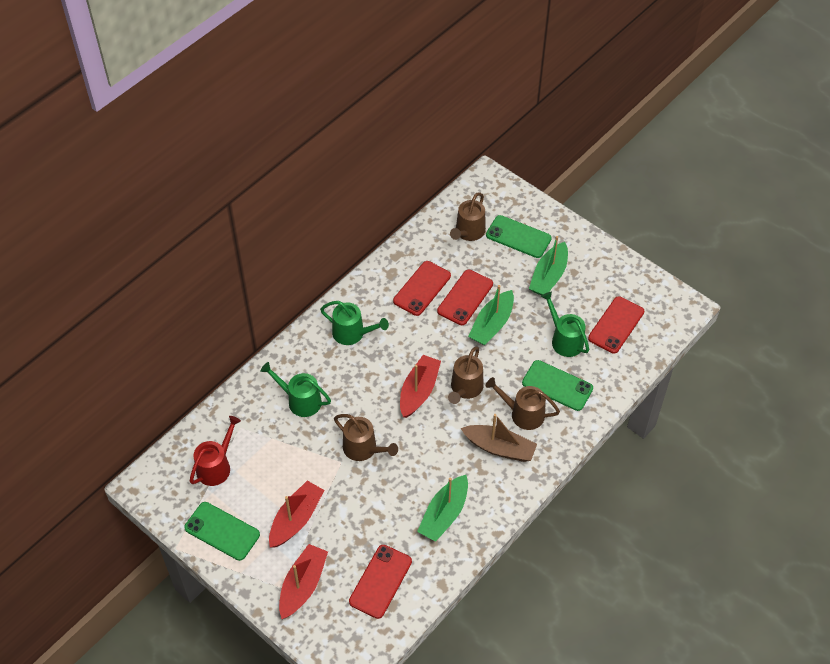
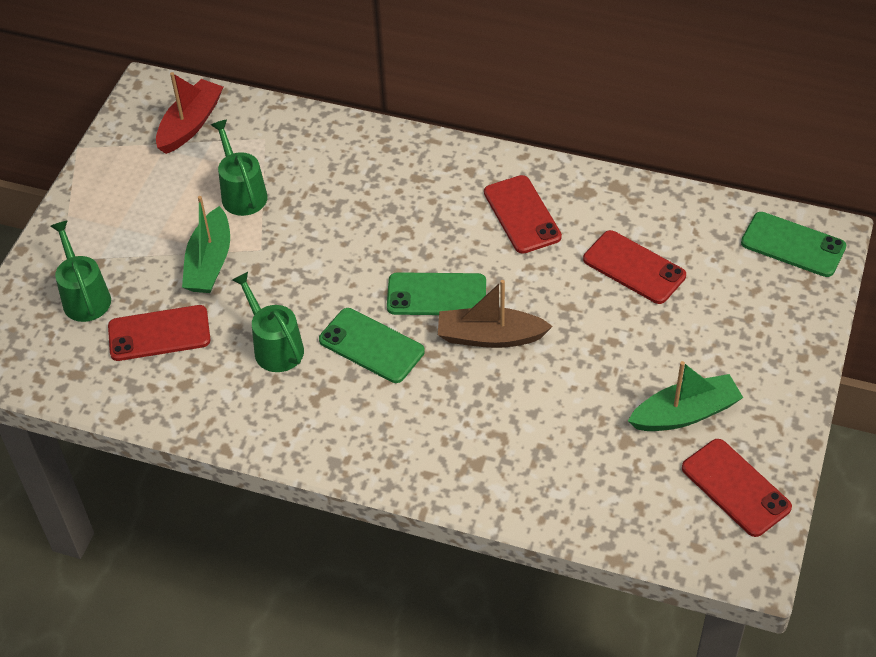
brown watering can: [334,414,398,461] [448,347,484,404] [450,192,486,241] [486,377,560,430] = 4 -> none = 0
green boat: [417,475,468,542] [468,285,514,345] [529,236,568,295] = 3 -> [182,196,230,293] [628,361,743,431] = 2
red boat: [269,481,324,547] [279,544,328,619] [400,355,441,418] = 3 -> [156,72,223,154] = 1
red watering can: [190,416,241,486] = 1 -> none = 0

